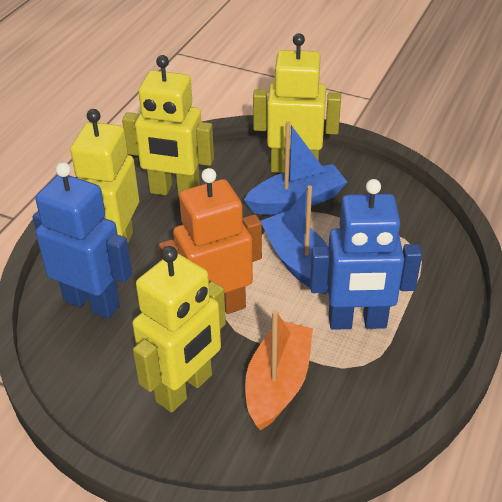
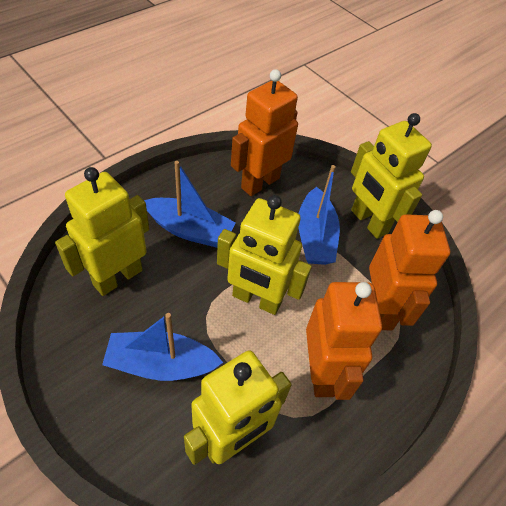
blue boat: [244,121,347,215] [261,185,329,295] = 2 -> [102,313,223,381] [144,161,236,248] [298,165,340,265] = 3
blue robot: [32,162,132,319] [310,179,422,330] = 2 -> none = 0
orange boat: [245,310,313,430] = 1 -> none = 0
orange robot: [159,168,262,314] = 1 -> [231,69,298,196] [306,282,382,400] [369,210,450,330] = 3

